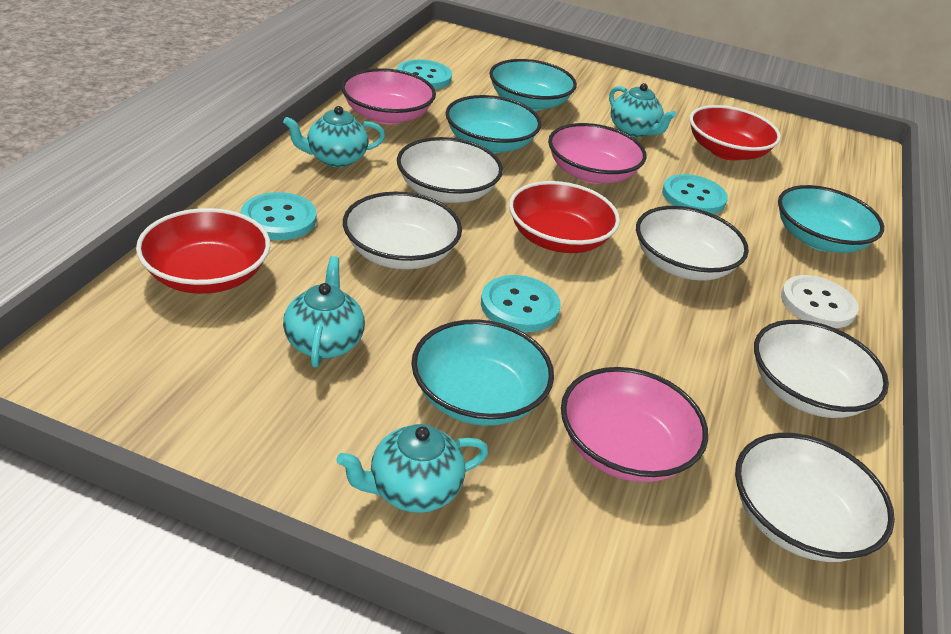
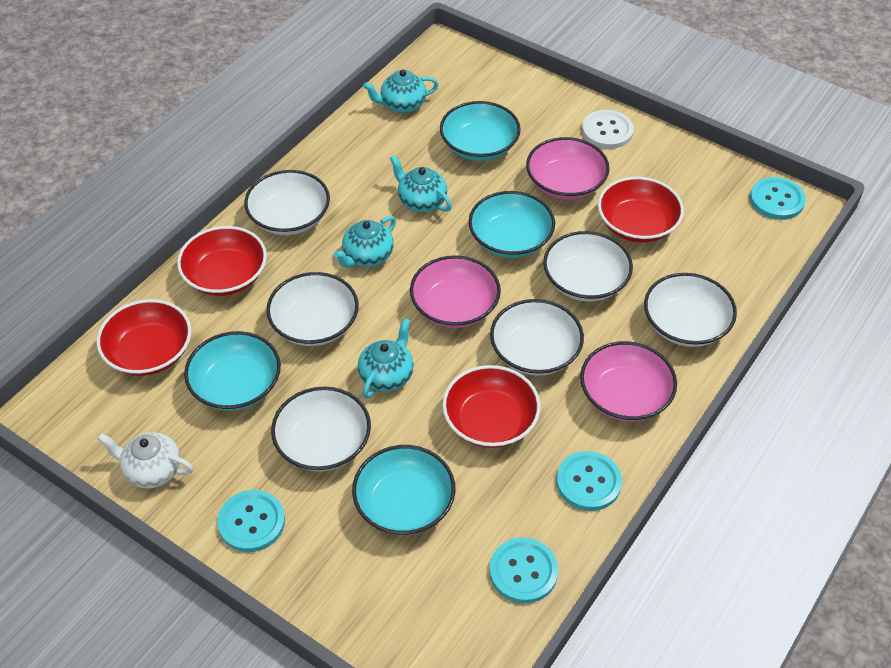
red bowl: [136,208,270,294] [509,181,620,253] [689,105,781,161] = 3 -> [97,299,191,376] [177,226,267,296] [442,365,541,448] [598,177,684,243] = 4
white bowl: [343,192,462,269] [397,137,503,203] [636,206,749,281] [735,433,895,562] [754,320,889,418] = 5 -> [244,170,330,235] [266,272,359,346] [271,387,371,471] [490,299,584,376] [543,231,633,302] [644,273,737,347] = 6
white teapot: none = 0 -> [97,432,193,488] = 1

